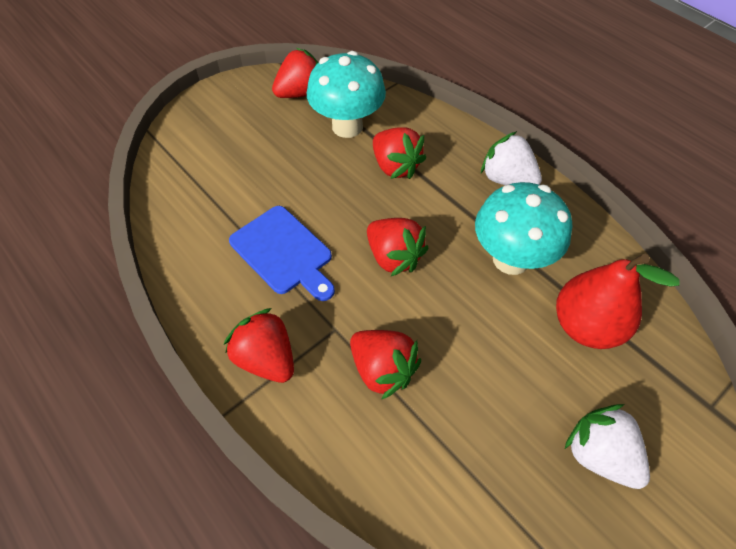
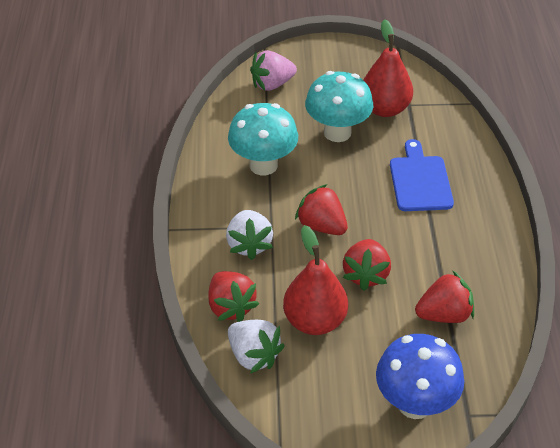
blue mushroom: none = 0 -> [376,334,464,419] = 1
pink strawberry: none = 0 -> [250,50,297,91] = 1
red pear: [556,254,680,349] = 1 -> [283,225,348,335] [363,19,413,117] = 2
red strawberry: [224,308,294,383] [272,48,318,98] [350,330,421,400] [367,218,428,276] [373,127,426,179] = 5 -> [209,271,259,322] [295,184,348,235] [343,239,391,291] [415,270,474,323] = 4

